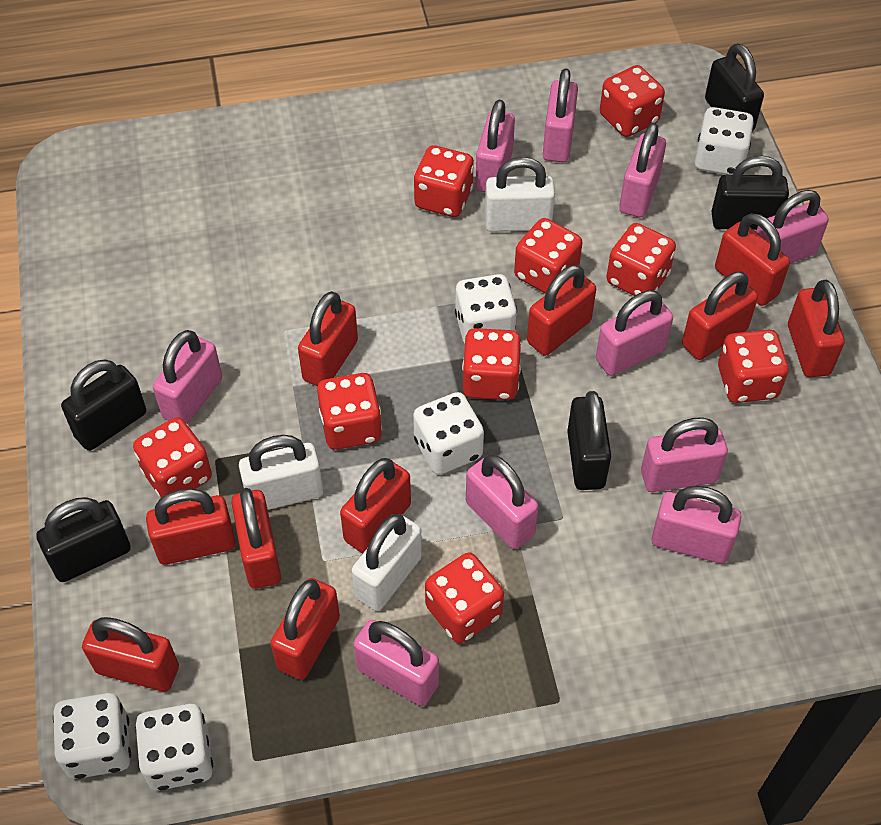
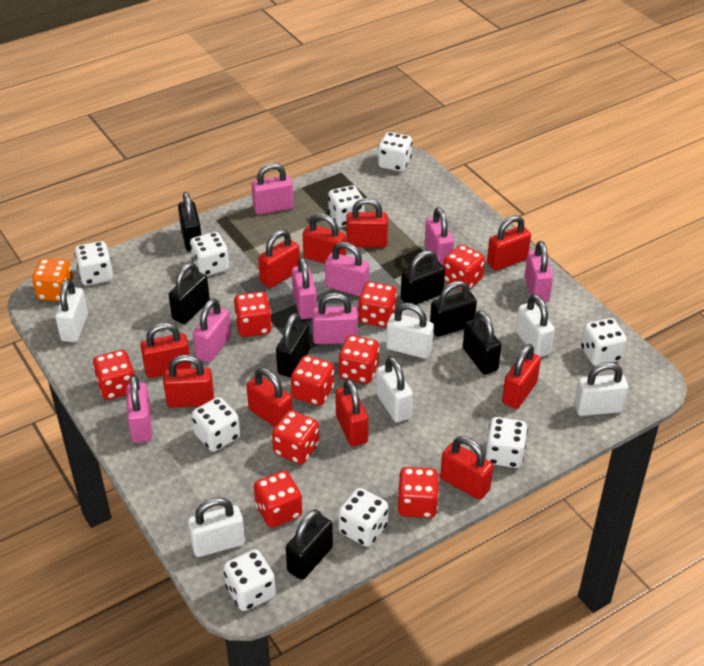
black padlock: [36,497,131,582] [61,360,146,451] [567,391,611,490] [705,44,764,130] [712,156,789,230] = 5 -> [169,262,210,324] [178,192,201,251] [276,313,310,378] [286,509,333,580] [401,250,445,305] [430,281,477,337] [463,310,501,374] = 7
orange dice: none = 0 -> [32,259,74,301] = 1
pink padlock: [153,330,222,424] [354,620,439,706] [466,455,539,549] [475,100,515,192] [543,68,578,162] [596,290,673,376] [619,123,666,217] [641,417,728,492] [651,486,741,564] [756,190,829,264] = 10 -> [126,375,152,443] [193,299,231,362] [251,163,294,214] [292,257,317,319] [312,293,358,344] [325,242,369,296] [425,207,454,265] [525,241,553,303] = 8
white dice: [53,693,131,779] [135,704,213,790] [413,392,484,475] [455,274,517,344] [695,107,754,175] = 5 -> [74,241,113,286] [190,232,229,276] [192,397,240,452] [223,549,276,611] [328,185,364,228] [338,488,388,547] [378,132,412,172] [485,417,528,468] [581,318,627,366] = 9
white padlock: [239,435,323,510] [352,514,422,611] [485,157,555,232] = 3 -> [55,279,88,342] [188,497,245,557] [376,356,413,423] [386,303,434,359] [516,294,555,357] [574,362,628,416] = 6

